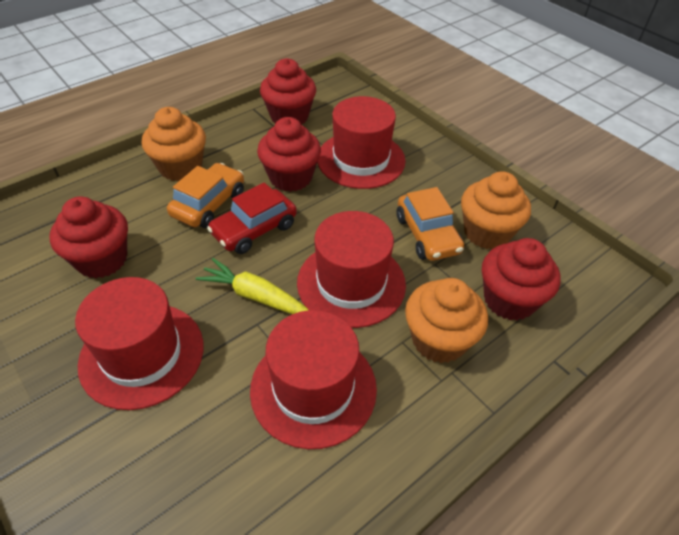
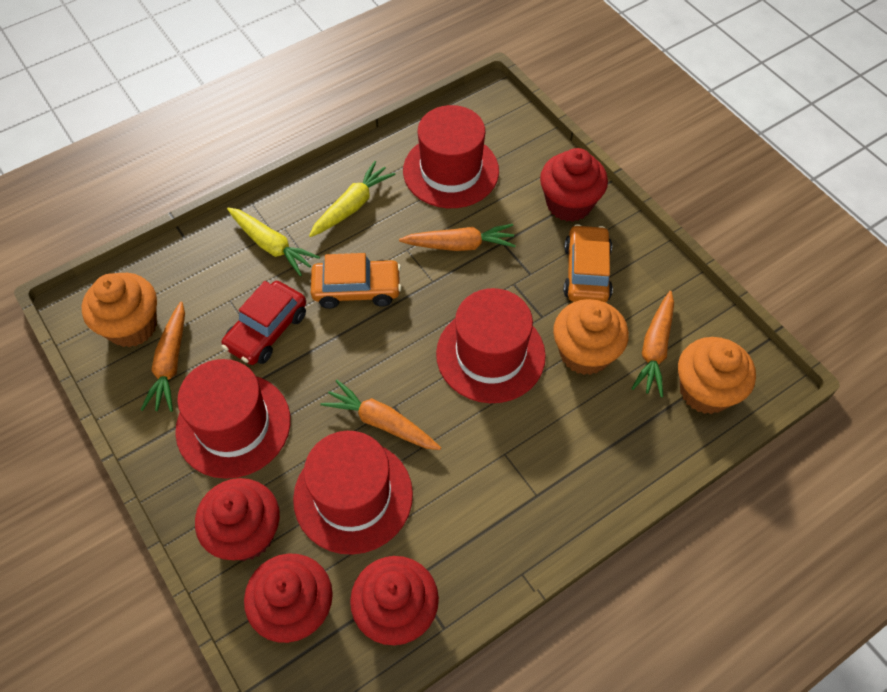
orange carrot: none = 0 -> [141,302,185,412] [321,380,441,450] [399,224,516,251] [631,291,674,397] = 4
yellow carrot: [196,258,309,314] = 1 -> [227,207,320,276] [309,161,395,237] = 2

